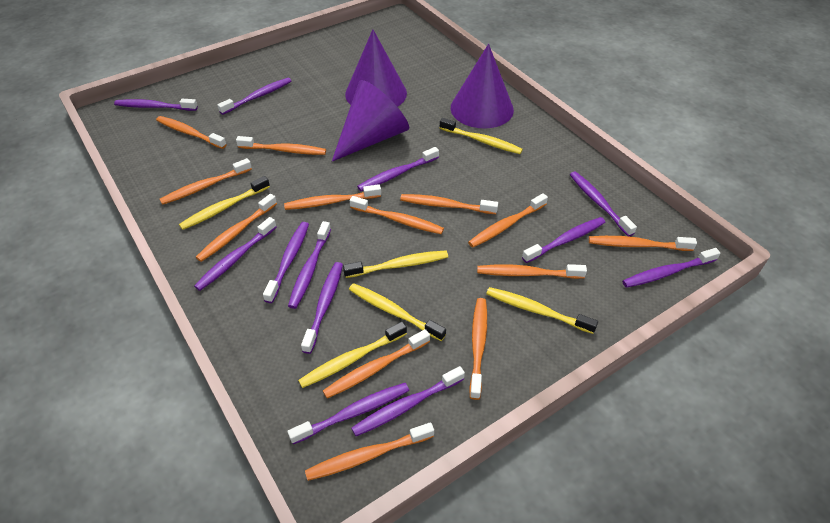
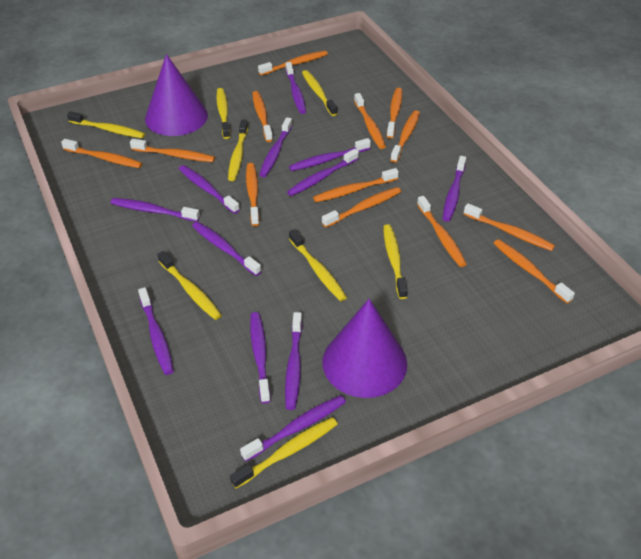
purple cone: [332,80,409,161] [345,29,407,107] [451,44,514,128] = 3 -> [145,54,208,136] [322,299,407,398] = 2
yellow toothbrush: [179,176,270,230] [298,321,407,388] [343,250,448,278] [349,283,446,341] [440,118,523,154] [486,287,598,334] = 6 -> [67,111,145,138] [157,251,222,320] [216,88,230,139] [228,120,248,181] [230,417,338,489] [289,229,347,301] [302,70,338,116] [383,224,408,299] = 8

